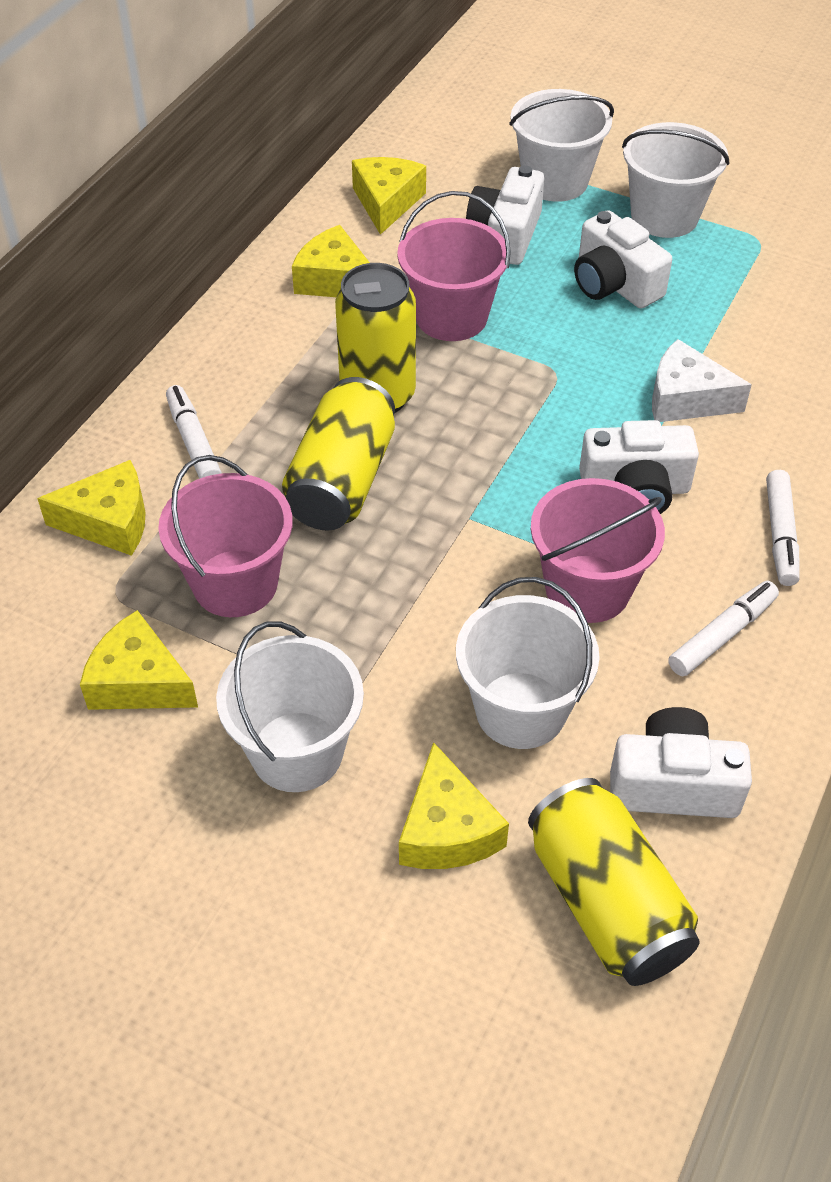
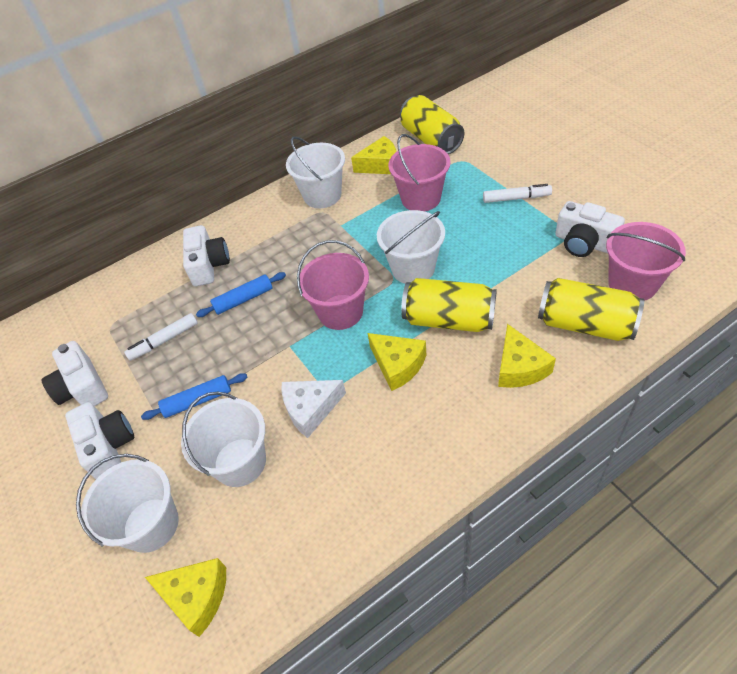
blue rolling pin: none = 0 -> [141,373,247,420] [196,272,286,317] = 2
white marker: [166,385,222,479] [668,581,779,676] [766,470,800,586] = 3 -> [124,313,198,361] [483,184,552,203] = 2
yellow cheese: [37,460,146,556] [80,610,198,710] [292,225,370,297] [352,157,426,235] [399,742,509,869] = 5 -> [145,558,226,637] [351,136,396,174] [368,333,426,391] [498,324,556,388] = 4

